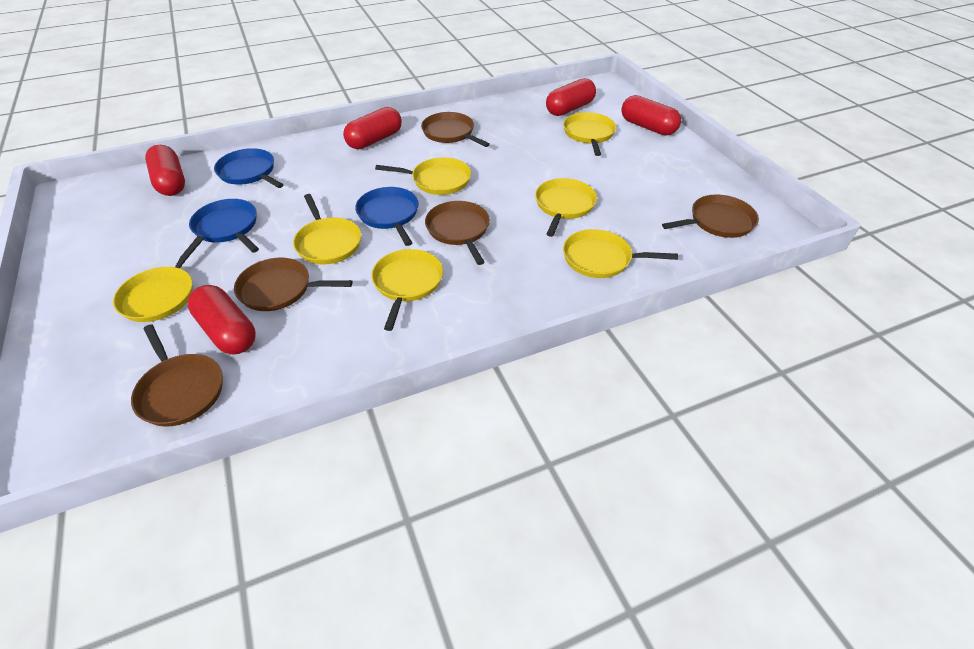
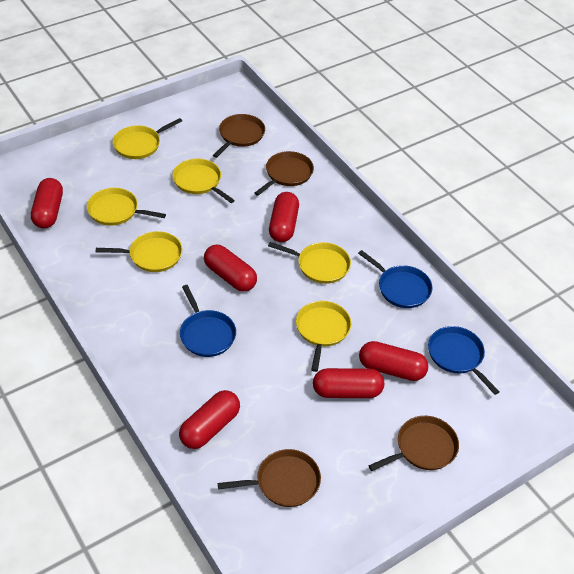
brown pan: [131,324,223,427] [234,258,353,311] [421,112,490,147] [425,201,490,265] [662,195,759,238] = 5 -> [213,114,265,158] [218,449,321,507] [255,151,314,196] [368,416,459,471] = 4
red capsule: [145,145,185,196] [188,285,256,355] [343,107,402,149] [546,78,596,116] [621,95,681,135] = 5 -> [31,178,63,228] [179,390,240,449] [204,245,257,292] [269,192,299,242] [313,368,384,398] [359,341,428,381] = 6
yellow pan: [113,236,204,322] [293,194,361,264] [371,249,443,331] [375,157,471,195] [535,178,597,237] [563,112,616,156] [563,229,678,278] = 7 -> [87,188,166,226] [96,231,182,272] [113,118,182,159] [172,159,235,203] [268,242,351,284] [296,301,351,372] = 6

